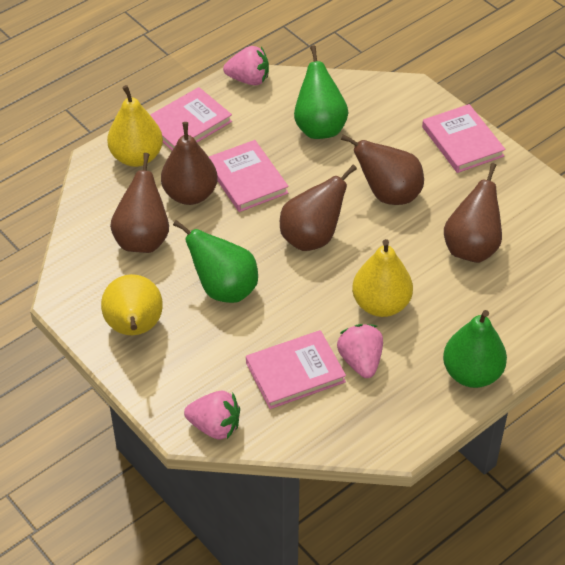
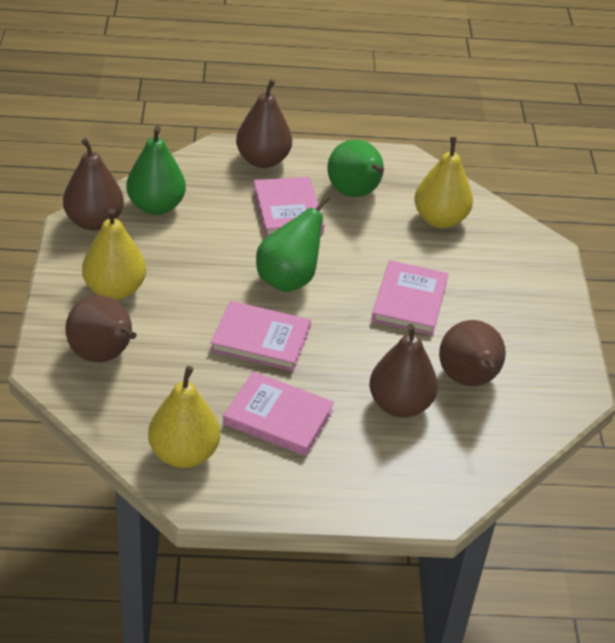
pink strawberry: [184,391,240,440] [223,46,269,85] [337,324,383,378] = 3 -> none = 0

